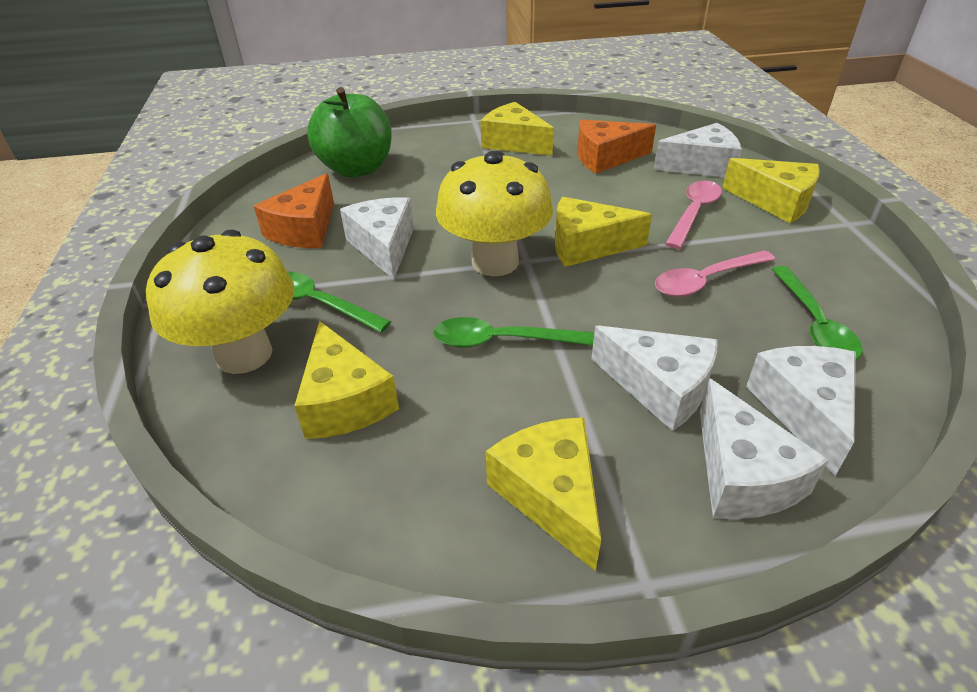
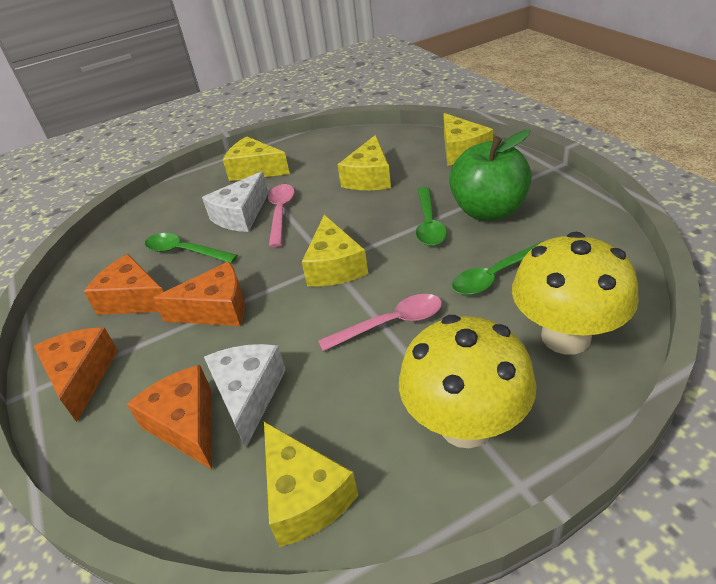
orange cheese: [254,173,334,248] [577,120,656,174] = 2 -> [34,327,118,422] [84,254,163,315] [127,365,212,470] [153,261,245,326] = 4
white cheese: [340,197,414,280] [591,325,718,431] [654,123,742,177] [700,379,829,519] [746,346,856,476] = 5 -> [202,171,269,232] [204,344,286,449] = 2

